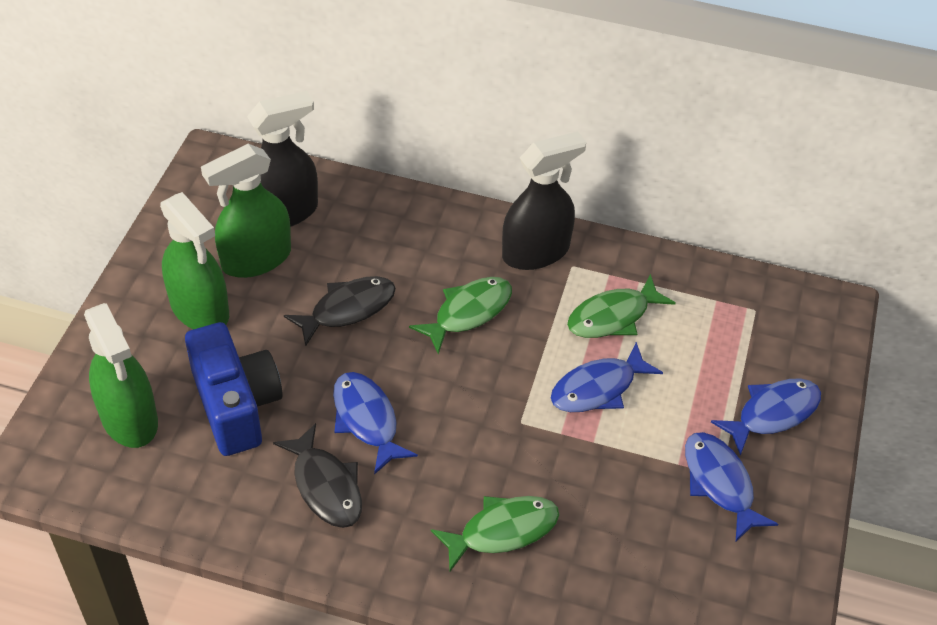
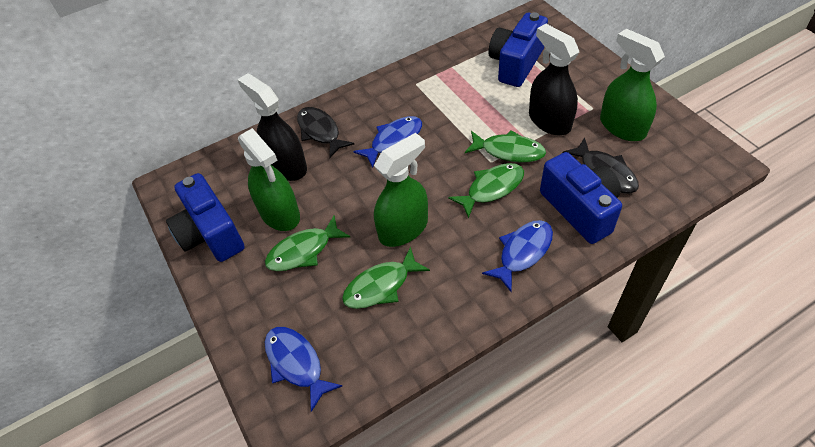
blue camera: [185,322,283,456] = 1 -> [166,173,245,262] [489,12,548,87] [540,152,622,244] = 3
blue fish: [333,372,418,475] [551,342,663,412] [685,432,778,541] [711,378,821,456] = 4 -> [265,327,342,412] [353,116,422,168] [482,220,553,292] = 3
green fish: [409,277,512,354] [431,496,559,571] [567,274,676,338] = 3 -> [265,215,350,271] [342,246,430,309] [448,163,524,219] [465,130,546,163] = 4

